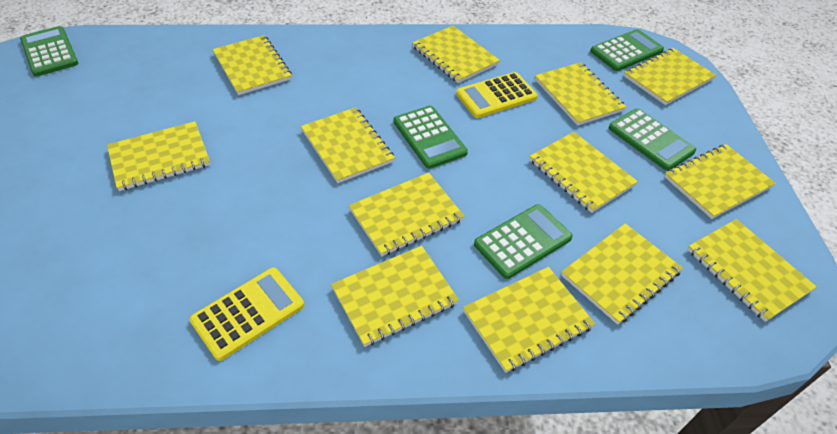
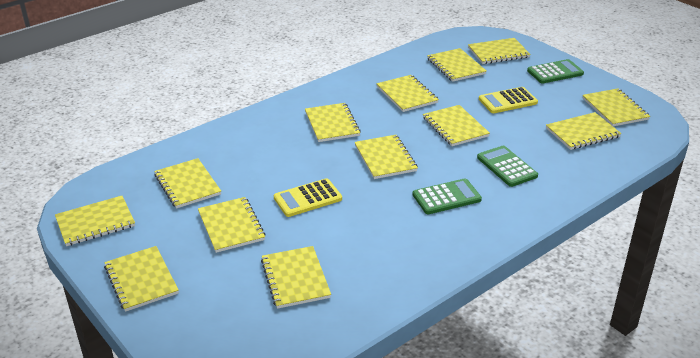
green calculator: [20,26,78,77] [394,106,468,169] [474,204,573,279] [590,29,664,71] [609,108,696,171] = 5 -> [413,178,482,214] [477,146,538,187] [527,59,584,84] = 3

